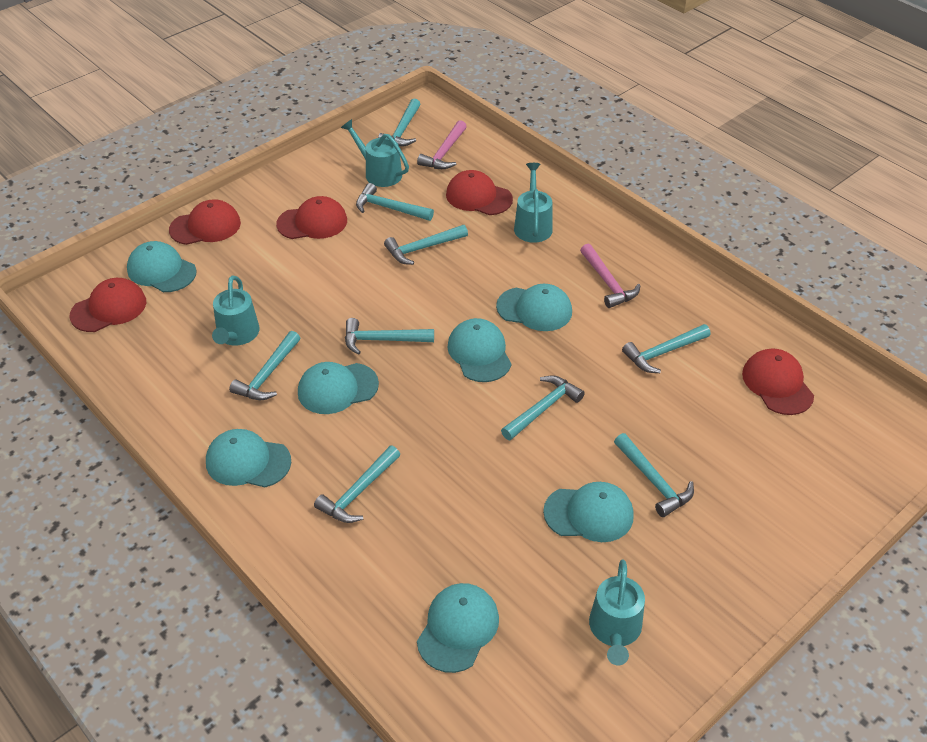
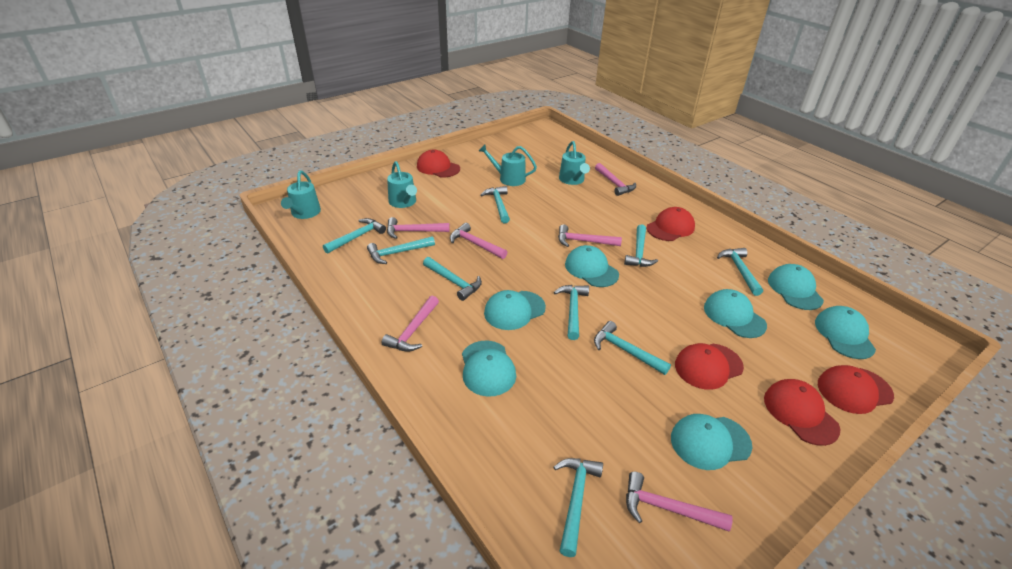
pink hammer: [417,120,467,169] [580,244,641,308] = 2 -> [382,296,439,352] [387,217,450,239] [450,223,508,259] [558,224,622,247] [595,163,636,196] [626,472,733,531] = 6

